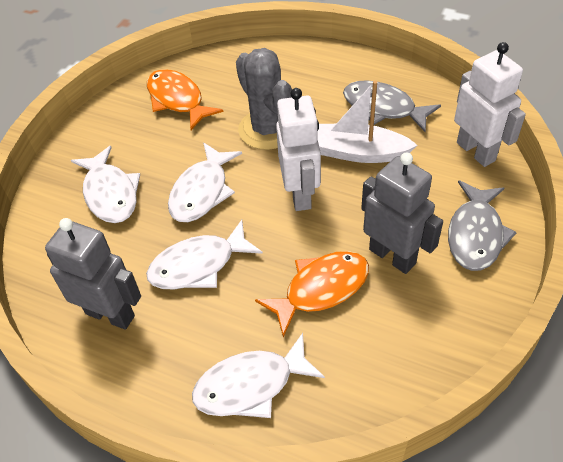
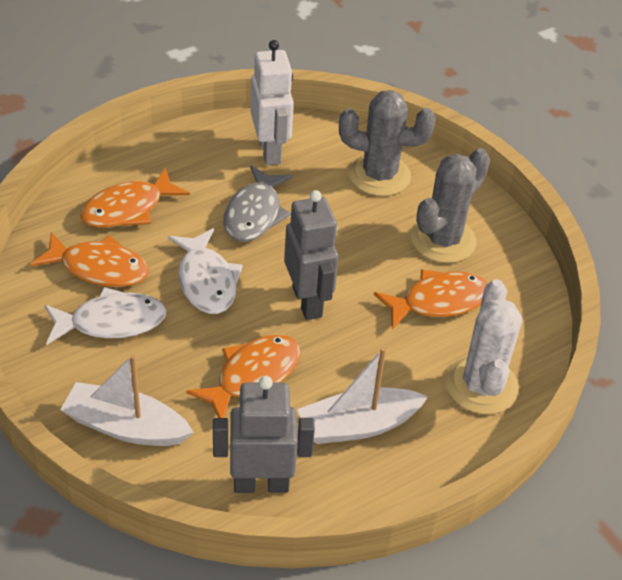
grey cactus: [236,48,292,150] = 1 -> [339,90,436,196] [411,148,490,263] = 2
grey fish: [343,80,441,132] [448,180,517,271] = 2 -> [223,165,293,242] = 1
orange fish: [147,69,223,130] [255,251,369,337] = 2 -> [30,232,149,287] [80,168,190,228] [186,334,301,418] [374,270,488,329] = 4
white boat: [317,81,417,163] = 1 -> [60,354,194,446] [298,347,428,444] = 2
white cactus: none = 0 -> [445,279,522,414] = 1
white fish: [71,146,140,223] [146,220,263,290] [168,142,242,222] [192,333,325,418] = 4 -> [45,287,167,345] [168,228,243,314] = 2
white robot: [276,88,321,211] [454,42,526,167] = 2 -> [250,40,294,165] = 1

